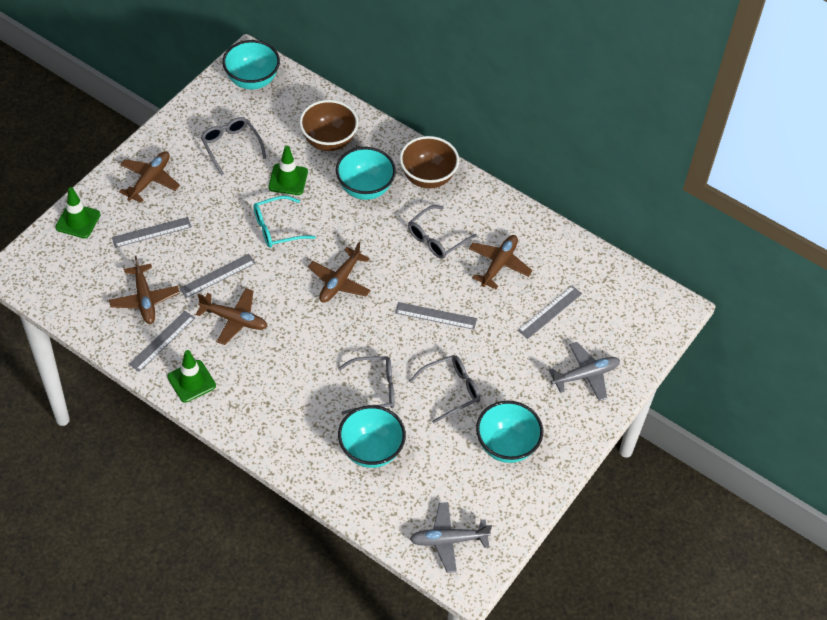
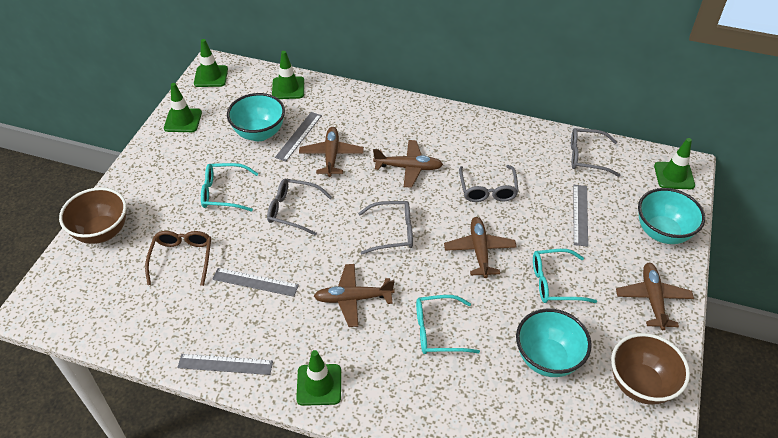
brown glasses: none = 0 -> [145,231,211,286] = 1
green traffic cone: [55,187,101,238] [167,350,216,403] [268,146,308,195] = 3 -> [164,83,202,132] [194,39,228,87] [272,51,304,99] [296,350,341,406] [654,138,695,189] = 5
grey plane: [410,502,492,573] [549,342,620,401] = 2 -> none = 0
grey ruler: [112,217,192,248] [129,311,195,372] [179,254,256,298] [395,302,477,330] [518,286,582,339] = 5 -> [177,354,273,375] [212,268,299,297] [275,112,322,162] [573,185,588,247] = 4
turquoise bowl: [222,40,280,89] [336,147,396,200] [338,405,406,468] [476,401,543,463] = 4 -> [227,93,285,141] [516,308,592,377] [638,188,705,244] = 3
turquoise glasses: [254,196,316,248] = 1 -> [201,163,259,212] [416,295,480,354] [533,249,597,303] = 3

